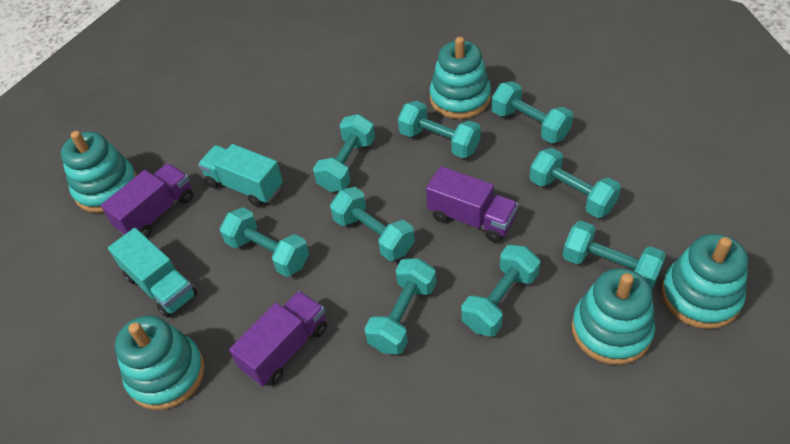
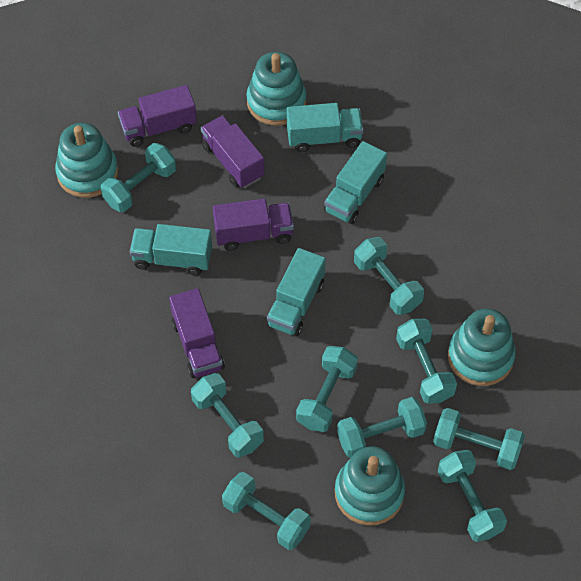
purple truck: [101,163,193,237] [229,291,327,386] [426,166,518,243] = 3 -> [118,85,197,147] [169,288,225,378] [201,115,265,188] [213,199,294,251] = 4
turquoise stacking toy: [61,131,137,213] [115,315,205,410] [429,37,491,119] [572,268,655,365] [661,234,748,329] = 5 -> [55,123,118,198] [246,52,306,126] [335,446,405,526] [448,309,516,386] = 4
turquoise truck: [108,228,197,318] [198,144,283,207] = 2 -> [130,224,212,275] [266,248,326,336] [287,103,364,152] [324,141,387,224] = 4

